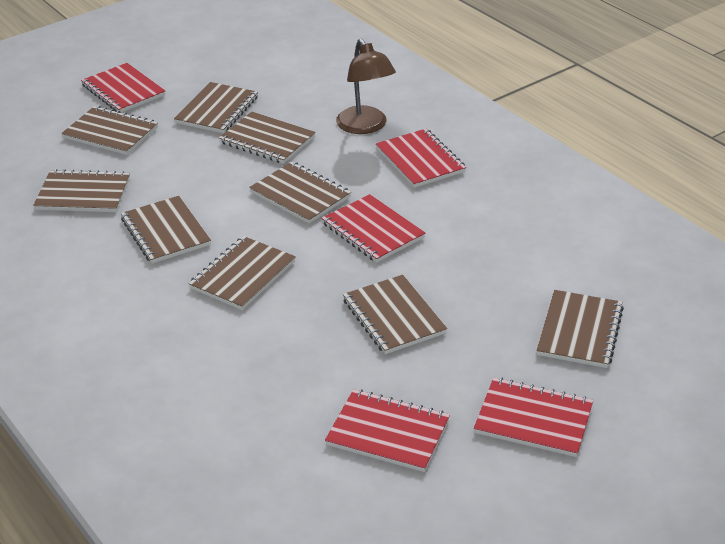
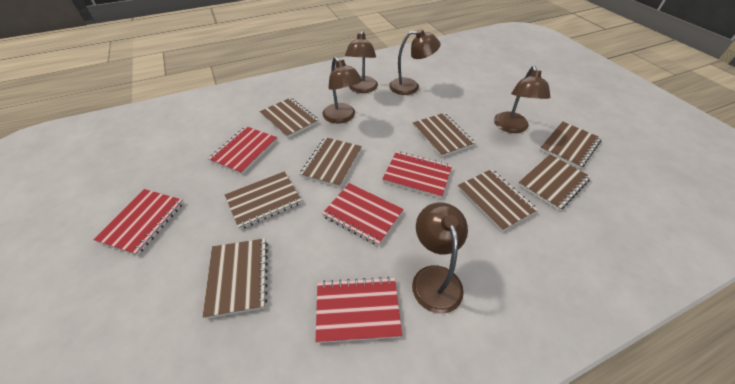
brown lamp: [336,39,396,134] = 1 -> [323,57,362,124] [345,30,378,93] [389,29,441,95] [412,202,468,314] [494,66,550,133] = 5
brown notebook: [33,169,130,212] [61,106,158,155] [121,196,211,264] [174,82,258,133] [188,236,296,310] [219,112,316,164] [249,162,351,224] [343,275,447,354] [536,290,624,368] = 9 -> [203,238,268,319] [225,171,302,229] [259,98,319,138] [300,137,362,188] [413,113,475,157] [458,169,538,232] [518,154,591,211] [540,121,602,169] = 8

